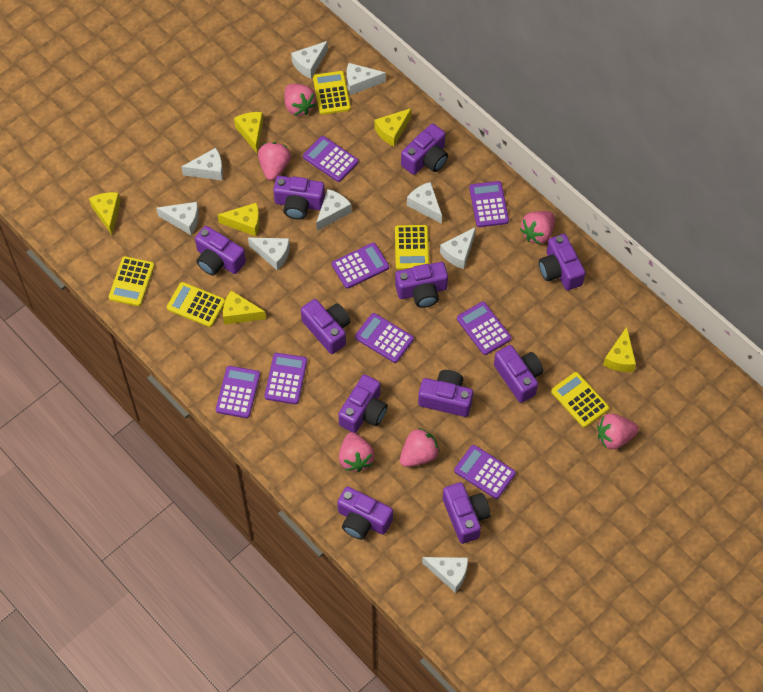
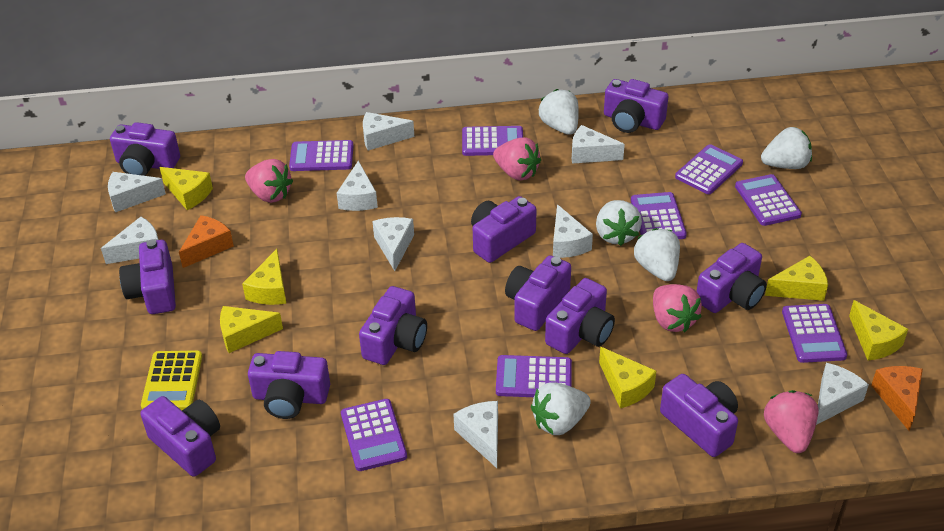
orange cheese: none = 0 -> [179,215,234,268] [871,366,923,431] = 2
pink strawberry: [258,142,291,181] [284,84,316,116] [339,432,375,472] [400,428,440,467] [520,211,555,245] [597,414,639,449] = 6 -> [245,159,293,203] [493,137,541,181] [653,284,702,332] [764,390,819,453] = 4
white strawberry: none = 0 -> [531,382,591,435] [538,89,579,135] [596,200,642,246] [634,228,680,281] [761,127,812,169] = 5
yellow calculator: [109,256,154,306] [167,282,225,327] [313,71,351,115] [395,225,429,270] [551,372,609,428] = 5 -> [141,350,202,410] = 1

